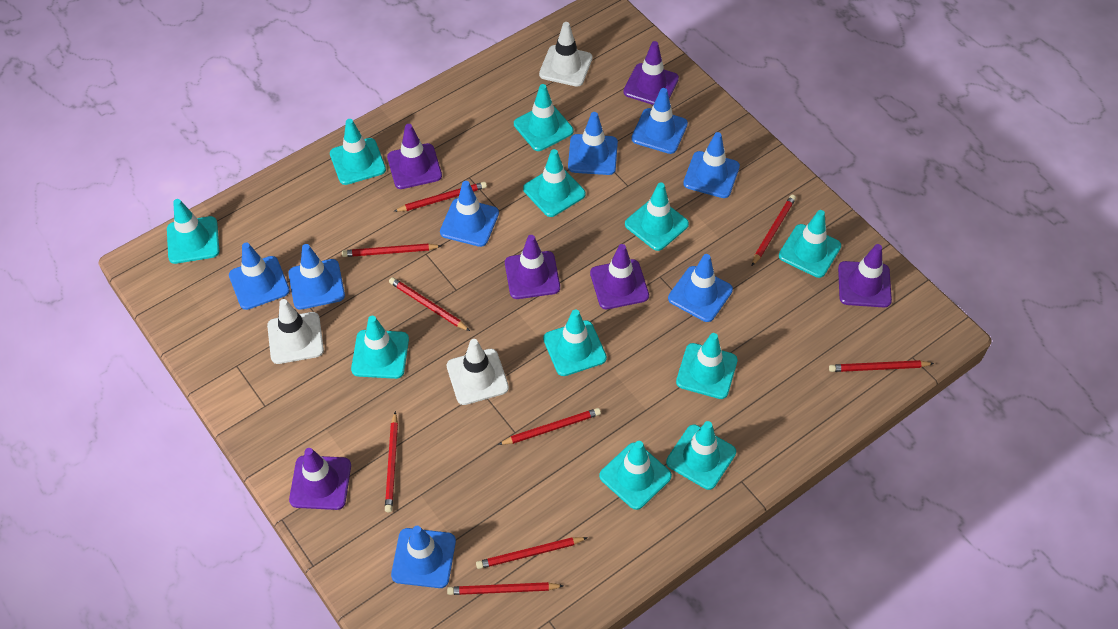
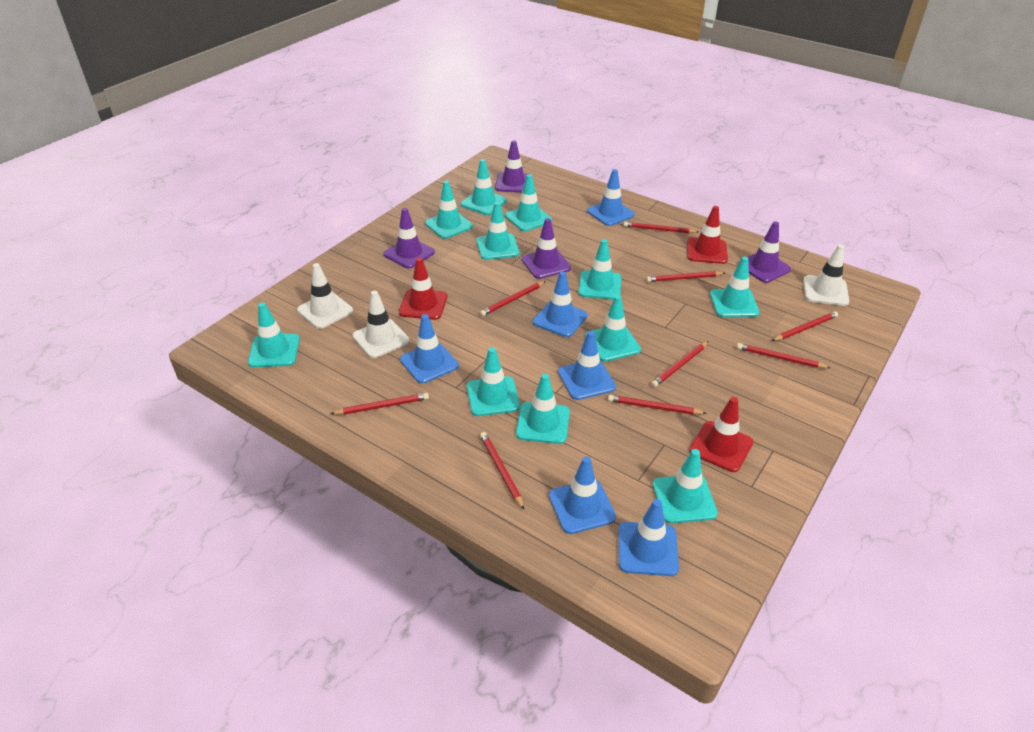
blue traffic cone: [229,242,290,310] [288,244,345,310] [391,526,456,588] [440,181,499,247] [568,112,618,175] [631,88,688,154] [668,254,733,322] [683,132,740,198] = 8 -> [400,314,459,384] [533,272,587,337] [549,456,616,534] [558,331,616,400] [587,169,635,226] [618,499,679,576] = 6
purple traffic cone: [289,448,351,510] [387,124,442,189] [505,235,560,299] [590,244,649,309] [623,41,679,105] [838,244,892,307] = 6 -> [383,208,435,268] [495,140,529,193] [522,218,571,279] [738,221,791,283] = 4
red traffic cone: none = 0 -> [399,257,448,320] [687,206,728,264] [689,397,753,472] = 3

